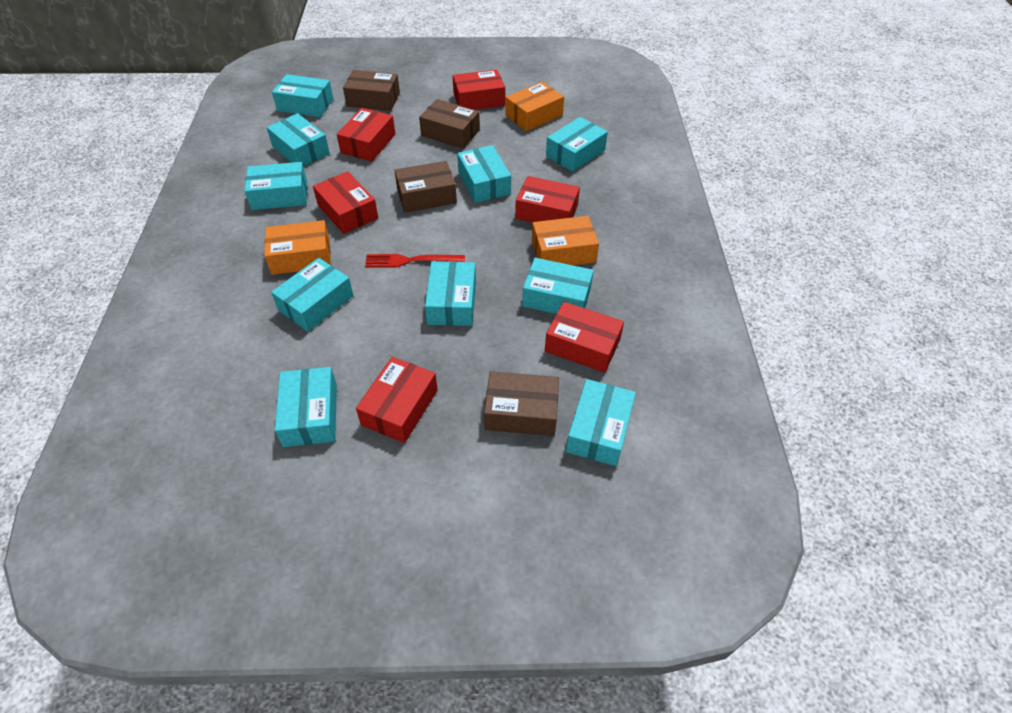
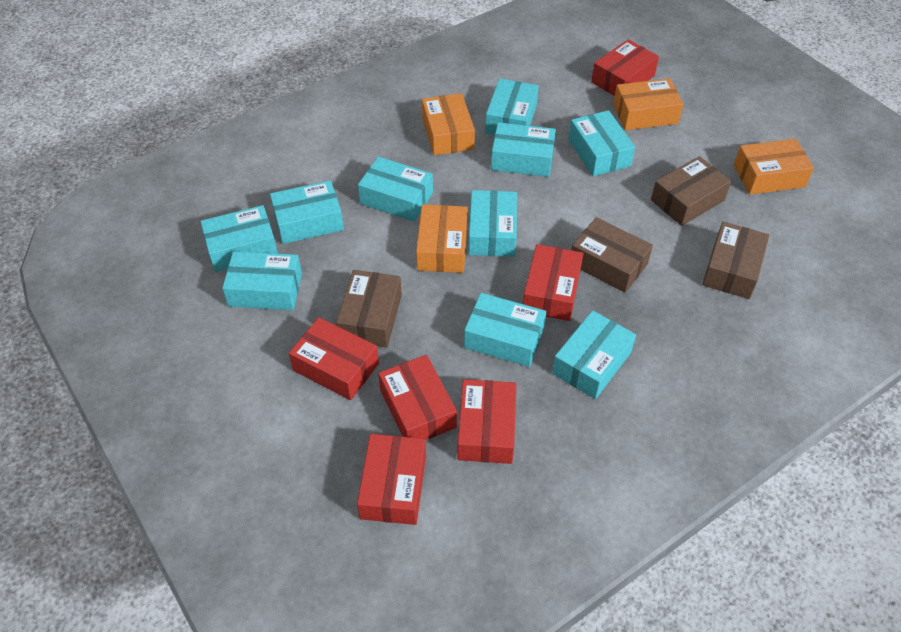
orange box: [264,220,331,275] [505,81,564,131] [532,216,599,265] = 3 -> [416,204,468,273] [422,93,475,156] [613,78,684,130] [734,139,814,195] = 4
red fork: [365,254,465,268] = 1 -> none = 0

